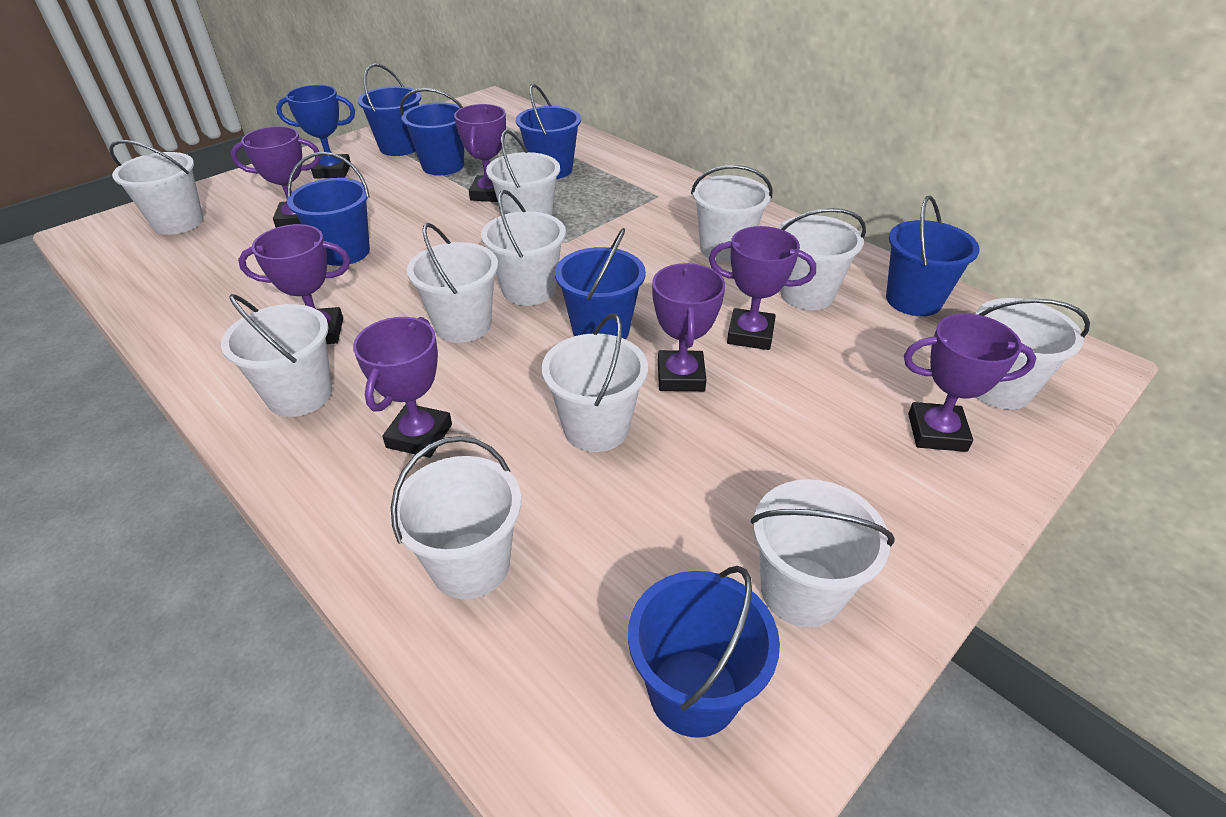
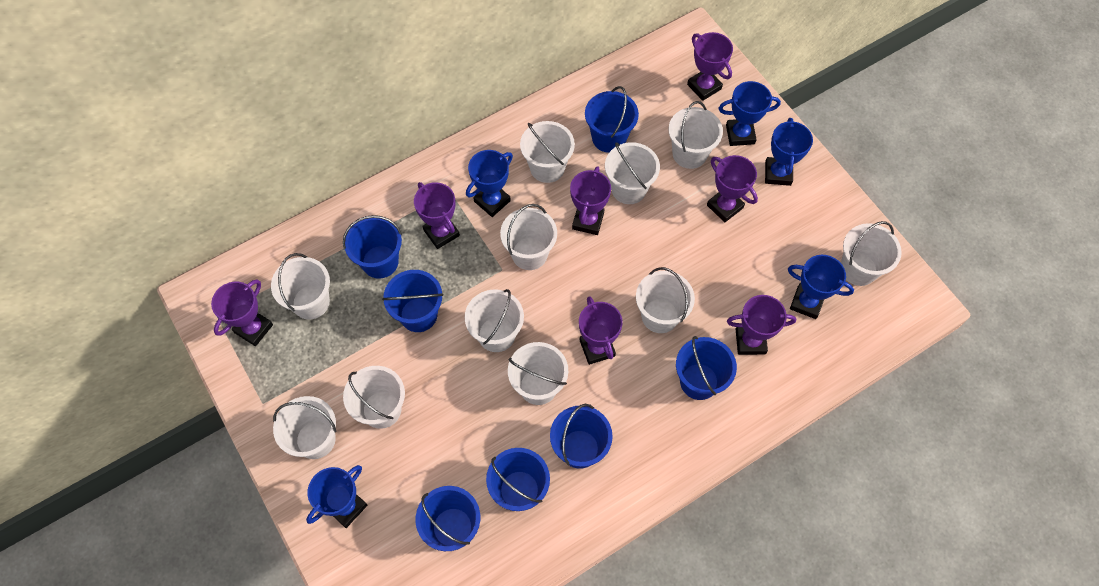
blue trophy: [276,85,355,179] = 1 -> [306,465,367,528] [466,150,513,217] [719,81,781,146] [765,118,813,186] [788,255,854,319] = 5

